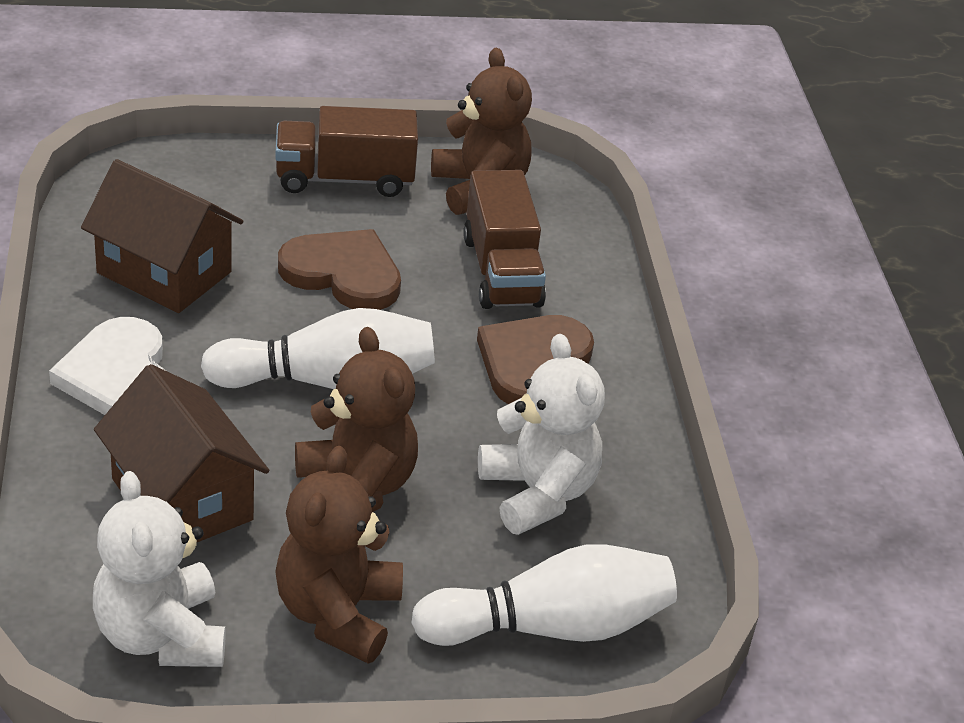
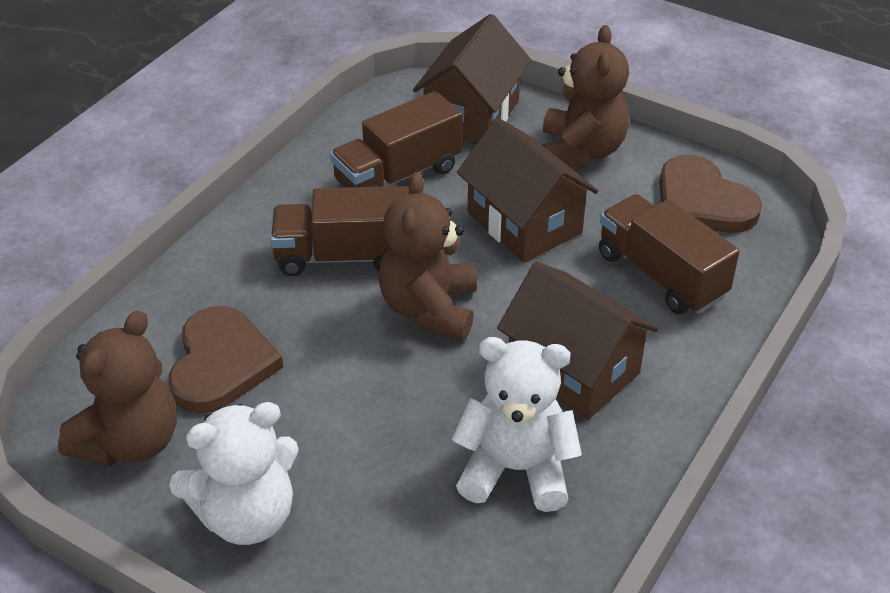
brown house: [81,159,243,313] [94,364,269,542] = 2 -> [413,14,531,144] [457,118,598,263] [497,262,659,420] = 3
brown truck: [275,106,418,197] [463,170,546,309] = 2 -> [270,186,409,276] [330,91,463,188] [599,194,740,314] = 3
white bowling pin: [201,308,435,389] [412,544,677,646] = 2 -> none = 0
white heart: [49,317,166,415] = 1 -> none = 0

